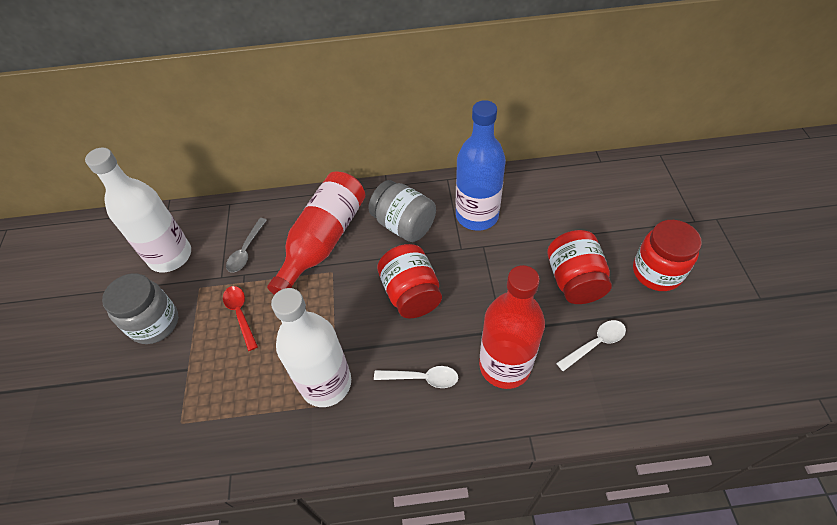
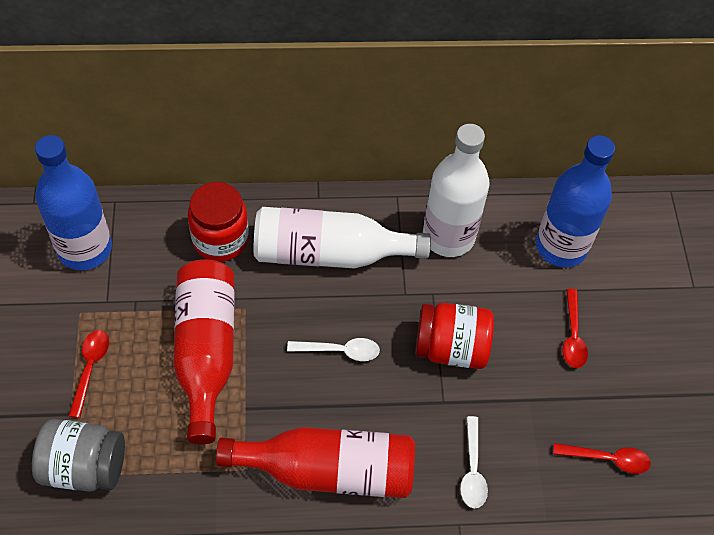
blue bottle: [456,100,506,231] = 1 -> [35,135,112,270] [536,135,615,268] = 2
grey jar: [102,273,178,344] [368,180,436,242] = 2 -> [32,419,125,492] = 1
grey spoon: [226,218,267,272] = 1 -> none = 0
red jar: [377,244,442,318] [547,230,612,304] [633,220,702,291] = 3 -> [188,182,249,262] [415,303,494,369] = 2
red spoon: [223,286,258,351] = 1 -> [69,330,109,418] [553,443,651,474] [562,289,588,368] = 3

